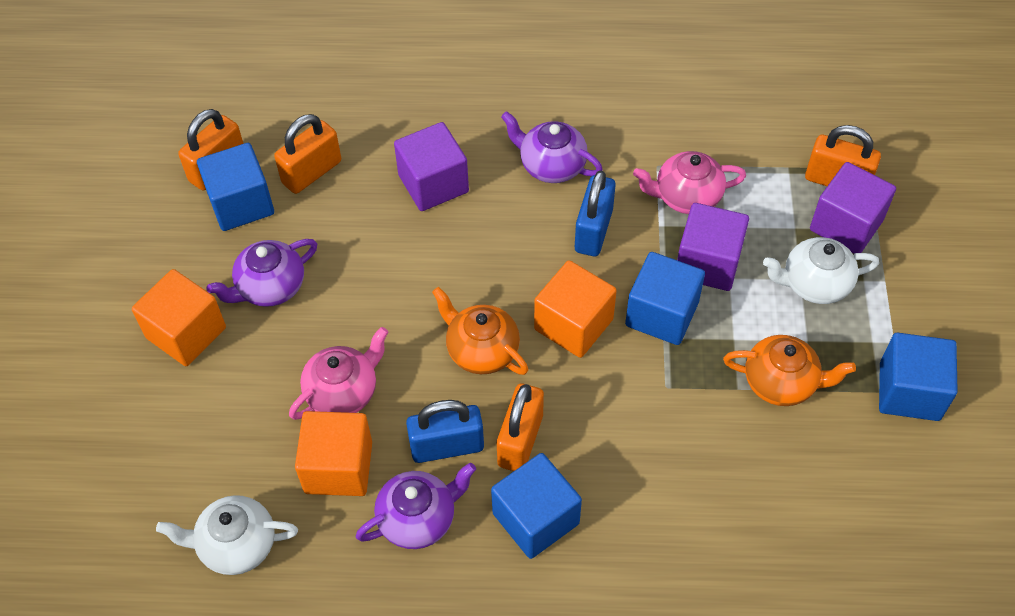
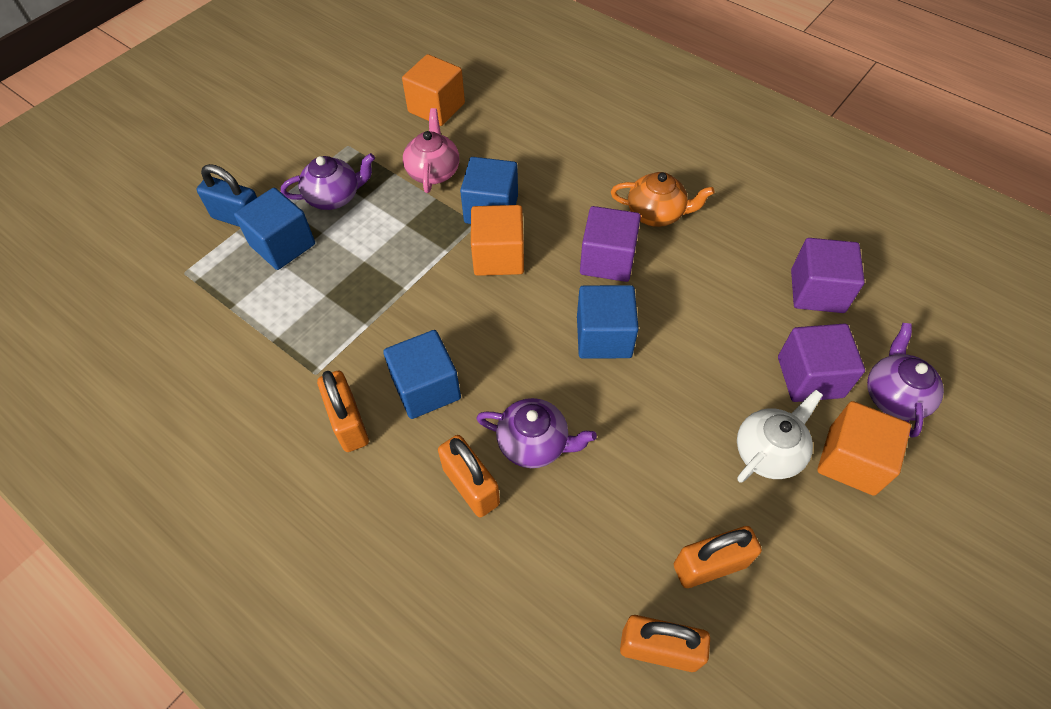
blue padlock: [406,400,484,463] [575,170,615,256] = 2 -> [197,164,257,227] = 1
orange teapot: [432,287,528,375] [723,335,856,406] = 2 -> [611,172,715,227] = 1
pink teapot: [289,327,388,420] [633,151,746,214] = 2 -> [403,108,459,193] = 1
white teapot: [156,495,298,575] [763,237,879,304] = 2 -> [737,390,823,483] = 1

